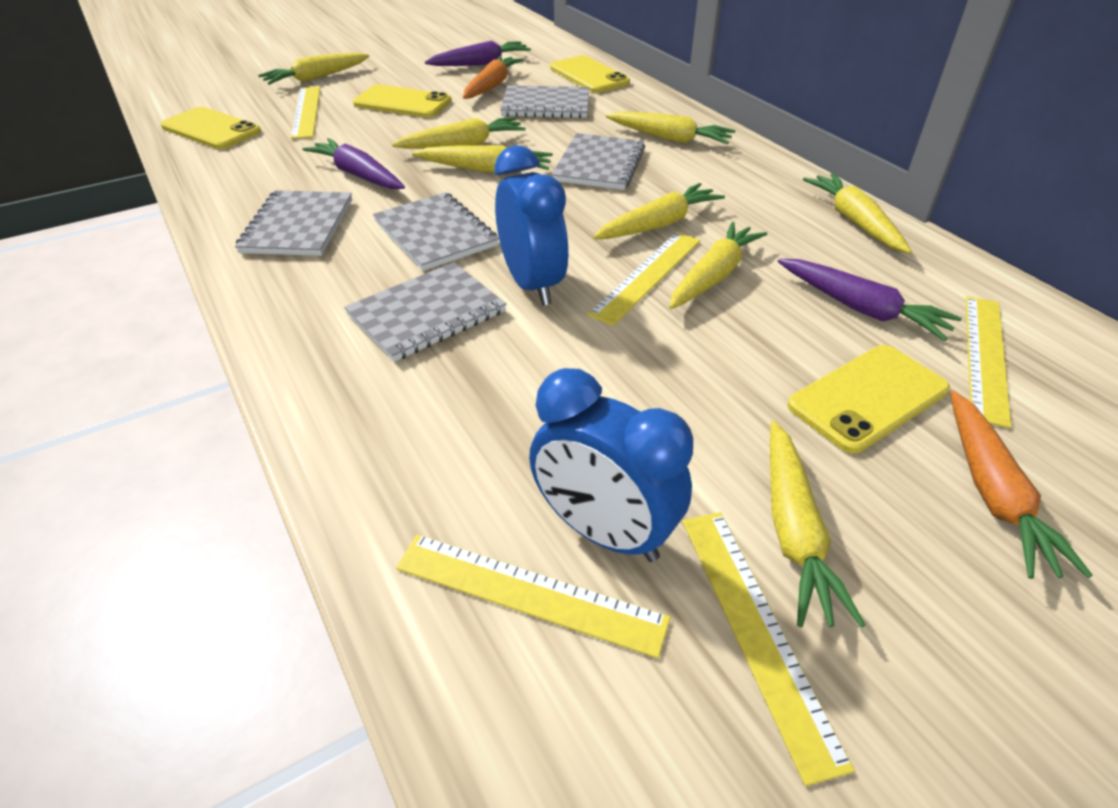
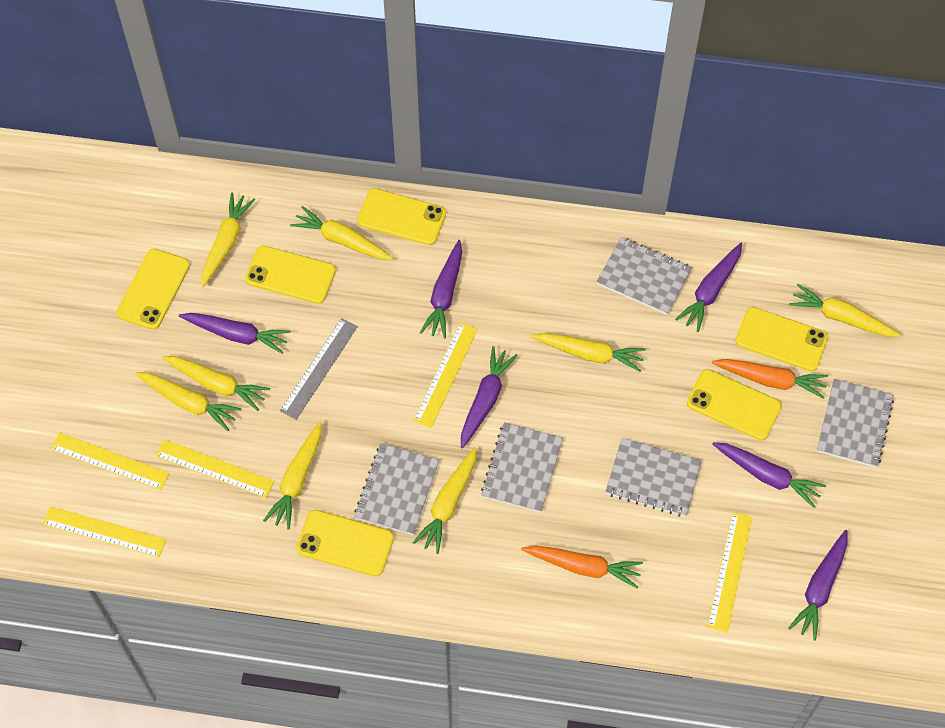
blue clock: [495,146,569,306] [529,368,693,562] = 2 -> none = 0
grey ruler: none = 0 -> [280,318,358,420] = 1
purple carrot: [302,138,405,189] [425,40,531,66] [778,259,962,341] = 3 -> [179,313,291,354] [420,240,462,339] [461,346,518,448] [675,243,742,332] [712,442,826,508] [789,530,848,641] = 6
yellow phone: [161,107,261,149] [353,84,451,118] [550,55,630,93] [787,345,950,453] = 4 -> [116,249,190,330] [245,246,336,304] [296,510,394,576] [357,188,446,245] [687,369,782,440] [735,307,828,372] = 6

